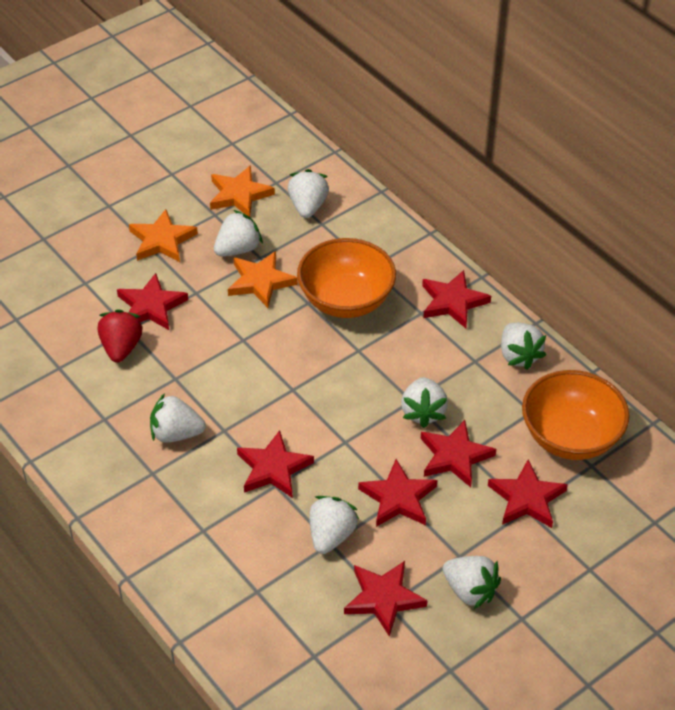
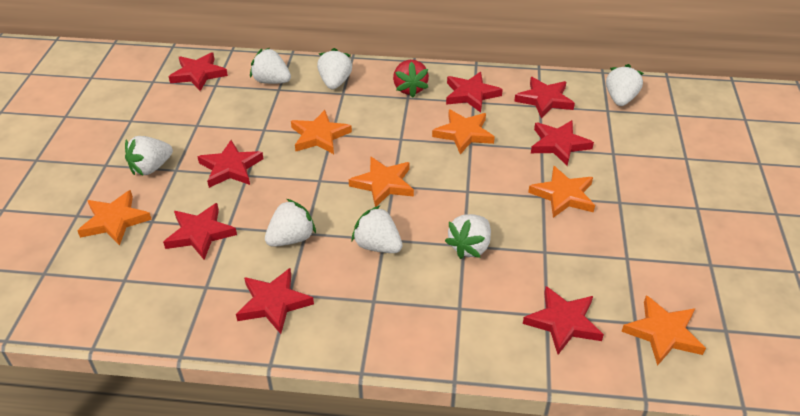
orange bowl: [297,238,396,318] [522,370,630,460] = 2 -> none = 0
orange star: [129,209,198,262] [210,165,275,217] [228,251,298,308] = 3 -> [77,190,152,246] [291,110,352,154] [349,157,414,207] [432,110,495,154] [528,166,595,218] [621,295,706,366] = 6
red star: [117,273,188,330] [237,430,314,497] [344,561,428,637] [358,459,437,527] [421,420,496,487] [422,270,491,328] [488,460,568,528] = 7 -> [163,203,237,260] [169,52,228,91] [197,140,264,188] [236,268,314,334] [446,72,503,113] [514,77,575,118] [523,286,604,354] [531,120,594,166] = 8

